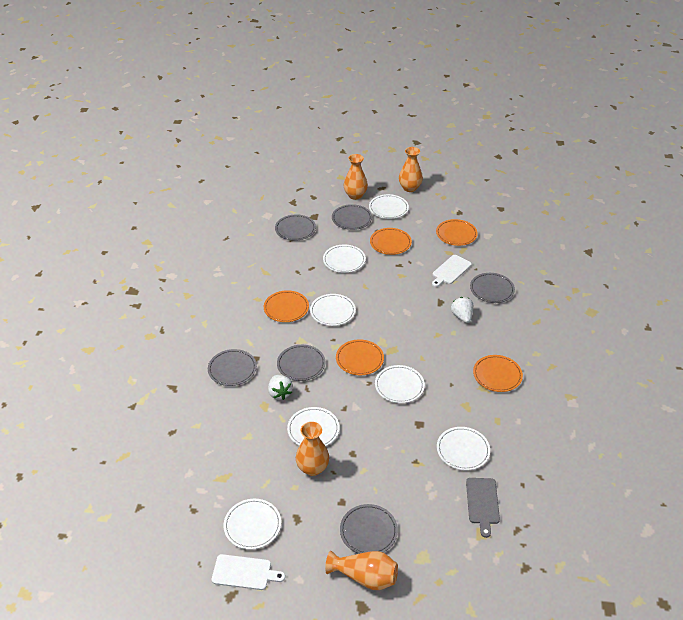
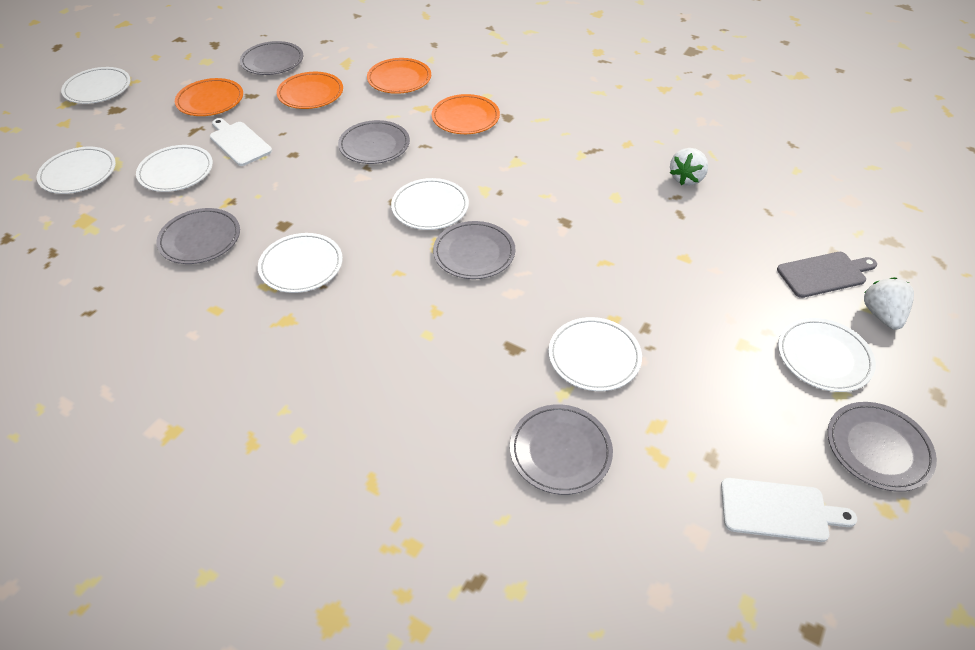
orange plate: [264,290,309,322] [336,339,384,375] [370,228,412,255] [436,219,478,246] [473,355,523,392] = 5 -> [175,78,243,116] [277,72,343,109] [367,58,431,94] [432,94,500,134] = 4
orange vase: [296,422,329,476] [325,551,398,590] [344,154,368,200] [399,147,423,192] = 4 -> none = 0

